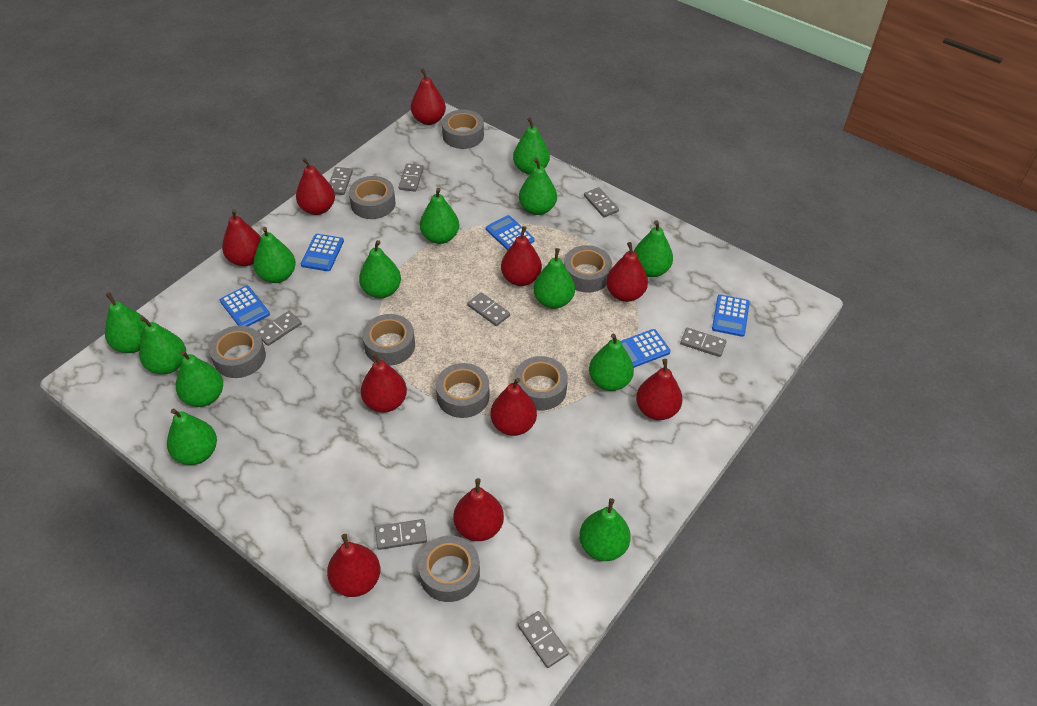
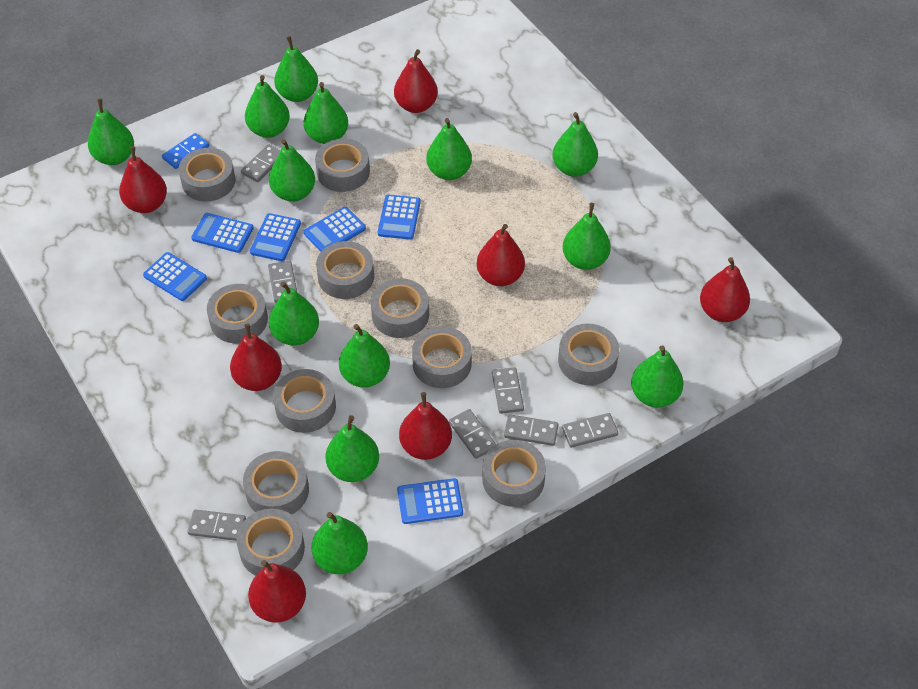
blue calculator: [220,286,270,326] [301,234,344,271] [486,215,535,250] [621,329,671,368] [712,295,750,337] = 5 -> [143,252,207,301] [191,213,254,253] [250,213,301,261] [304,207,366,252] [378,195,421,240] [397,478,463,524] = 6
blue domino: none = 0 -> [162,133,209,169] = 1
grey domino: [257,311,302,346] [329,167,353,195] [375,519,427,550] [399,163,424,192] [467,292,510,326] [518,611,569,668] [584,187,619,217] [680,328,727,357] = 8 -> [187,509,246,541] [241,144,281,182] [268,261,297,303] [449,409,496,459] [492,367,524,414] [504,414,559,446] [562,413,618,448] = 7
grey tape: [209,325,266,378] [349,176,396,219] [362,314,415,366] [418,535,480,602] [436,363,490,418] [442,110,484,149] [515,356,568,410] [564,245,612,293] = 8 -> [179,148,236,201] [207,284,268,343] [236,509,305,576] [243,451,309,515] [273,369,336,433] [315,138,370,192] [316,241,374,299] [371,278,429,338] [412,327,472,388] [482,440,546,507] [558,324,619,385] = 11
red pear: [222,209,261,266] [296,157,335,215] [327,534,380,597] [361,352,407,413] [411,68,446,125] [454,478,504,541] [490,378,537,436] [501,226,542,286] [606,242,648,302] [636,359,683,420] = 10 -> [119,146,167,213] [230,324,282,391] [248,560,306,623] [394,49,438,113] [399,392,452,460] [477,224,525,286] [700,257,750,322] = 7

